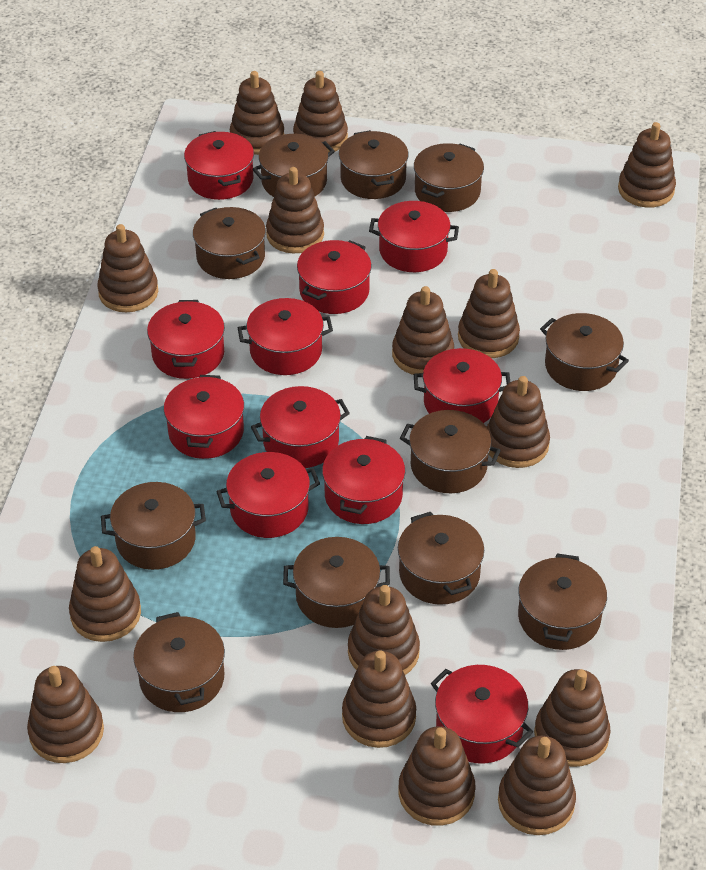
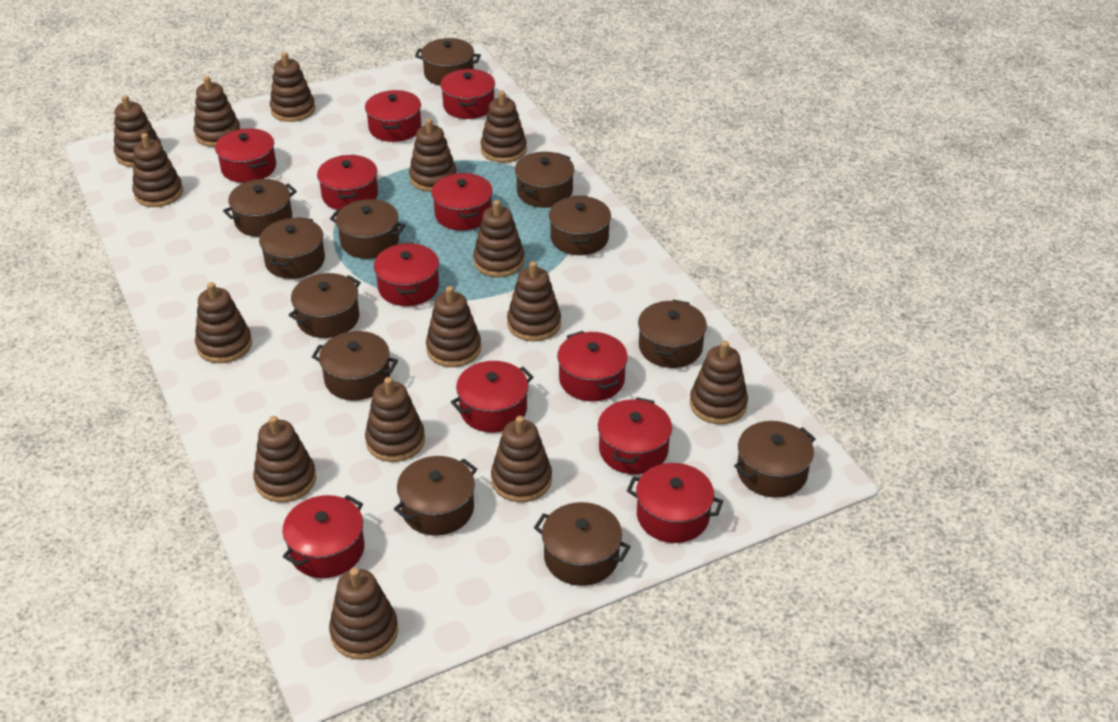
brown pot: [101,482,206,570] [133,612,225,712] [193,207,266,279] [252,134,335,197] [283,537,390,628] [339,130,408,199] [398,512,484,605] [400,410,501,493] [414,143,484,212] [518,553,607,650] [540,313,629,391] = 11 -> [223,179,297,237] [259,217,325,279] [289,273,361,338] [312,331,398,400] [330,199,405,259] [394,456,477,536] [415,38,481,85] [515,152,575,208] [534,502,631,586] [549,196,611,255] [638,300,707,368] [734,421,816,498] = 12

